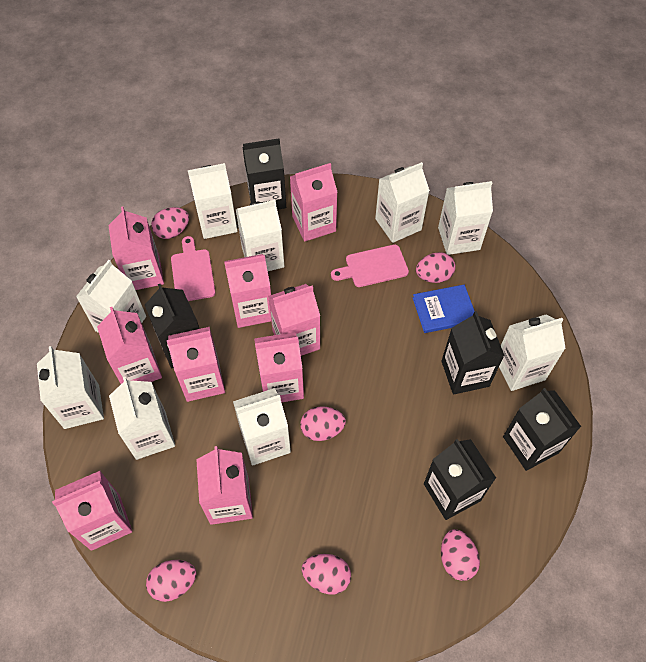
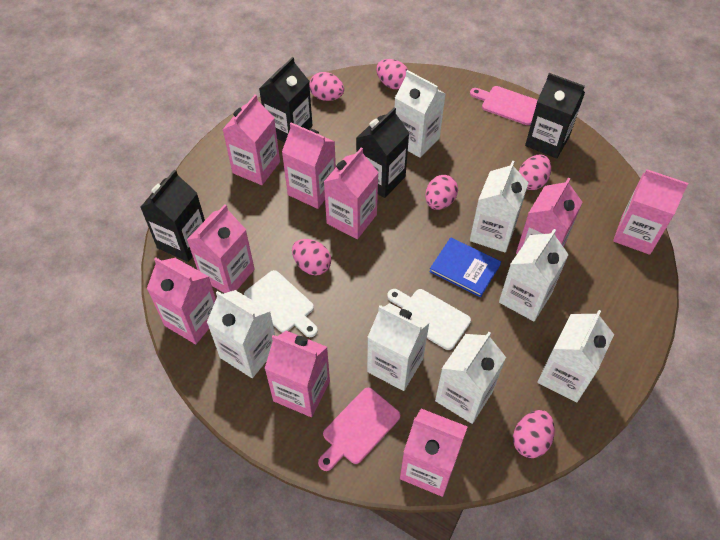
black carton: [145,284,200,369] [242,138,286,210] [424,439,496,520] [441,311,505,394] [503,388,581,471] = 5 -> [140,169,205,262] [259,57,313,142] [356,107,409,198] [525,73,585,159] = 4
white carton: [37,346,104,429] [76,260,146,333] [109,377,175,460] [188,163,238,239] [233,388,291,466] [236,200,285,271] [375,162,430,243] [438,181,493,255] [499,314,566,391] = 9 -> [207,290,275,378] [367,303,429,391] [395,70,446,158] [435,332,506,424] [470,160,528,253] [499,229,569,321] [537,310,614,403] = 7
white cutting board: none = 0 -> [244,270,318,337] [387,289,471,350] = 2

